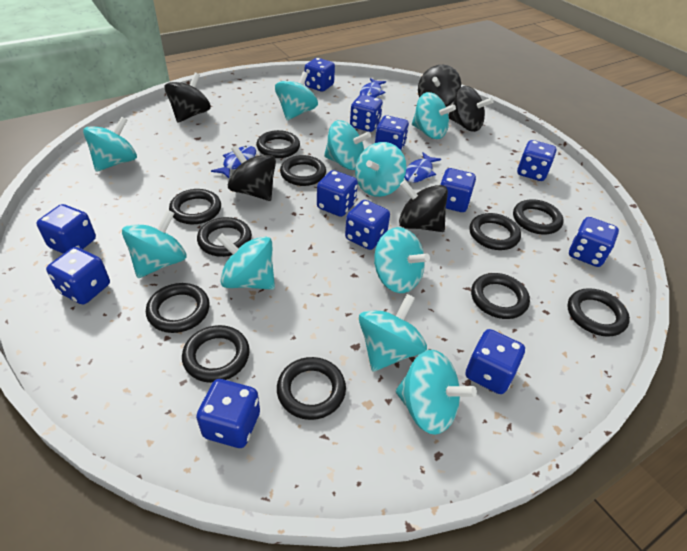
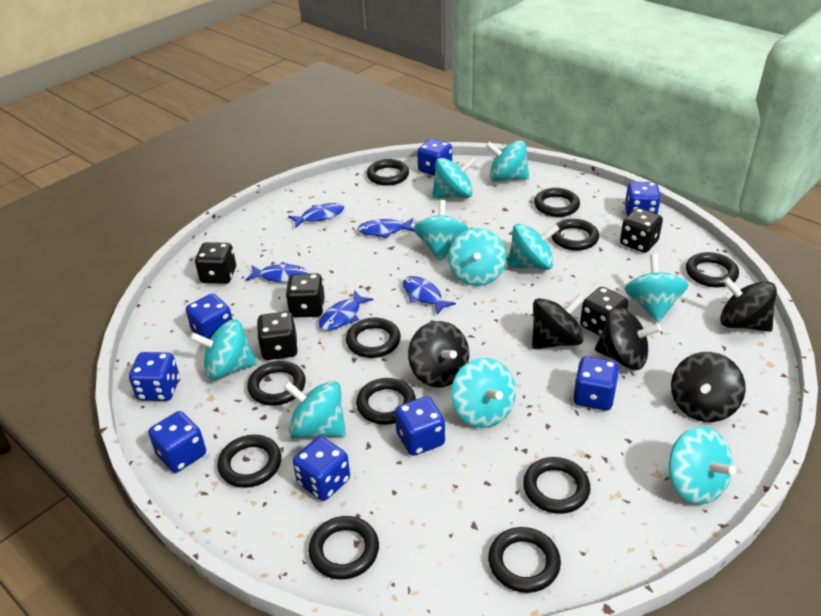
black dice: none = 0 -> [195,242,236,284] [257,312,298,360] [286,273,325,317] [580,287,629,336] [620,208,663,253] = 5
blue dice: [36,204,96,254] [46,247,110,305] [196,379,260,448] [305,58,335,92] [317,170,358,217] [345,200,390,250] [350,95,383,132] [375,115,409,151] [440,168,476,212] [465,329,525,394] [517,140,556,181] [569,217,619,267] = 12 -> [129,352,179,401] [148,411,206,473] [186,294,233,339] [293,436,350,501] [395,396,445,456] [417,139,452,176] [573,356,620,411] [625,182,661,216] = 8
blue fish: [211,146,256,178] [360,78,386,98] [404,152,441,183] = 3 -> [246,262,308,282] [288,203,344,228] [319,290,373,330] [357,218,415,238] [403,276,456,315] = 5

